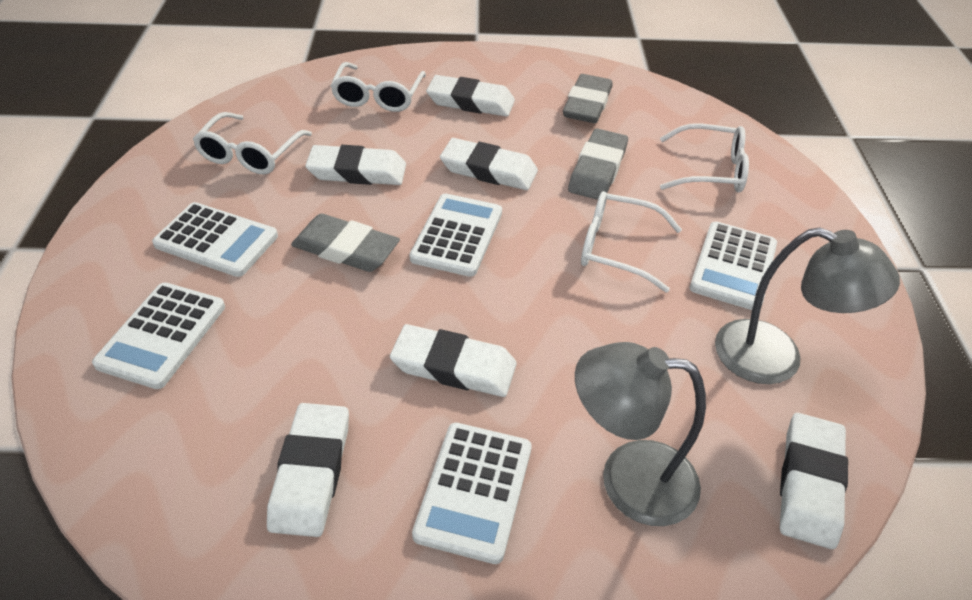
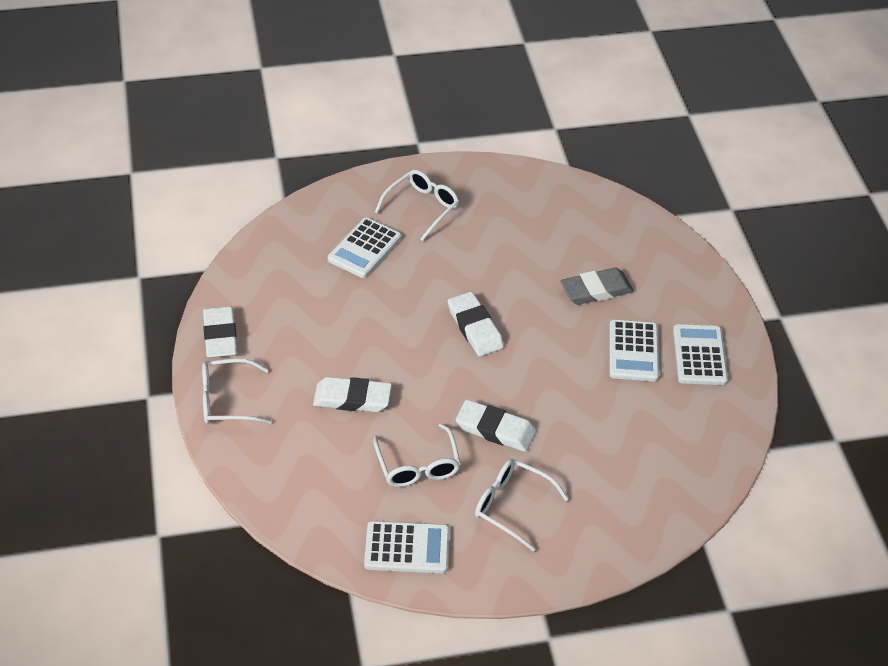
grey eraser: [291,214,400,272] [563,74,612,123] [568,128,628,200] = 3 -> [560,268,634,305] = 1
grey lamp: [575,342,706,526] [715,227,900,384] = 2 -> none = 0
white calculator: [92,283,225,389] [152,202,278,277] [410,194,502,277] [412,423,532,564] [690,222,777,310] = 5 -> [328,218,401,278] [364,521,449,573] [609,320,659,381] [673,324,728,385] = 4
white eraser: [267,403,349,537] [305,145,406,185] [390,324,517,397] [426,75,515,117] [440,138,538,190] [780,413,848,549] = 6 -> [203,306,237,358] [313,377,392,412] [448,292,504,356] [456,399,536,452] = 4

